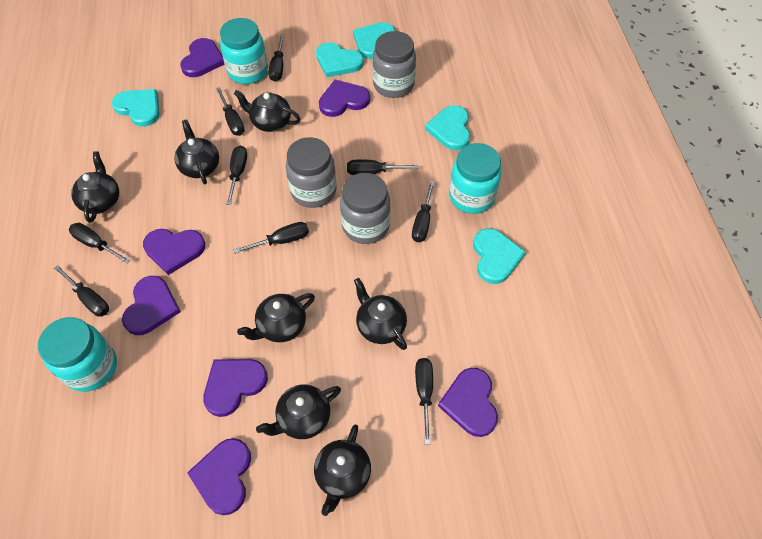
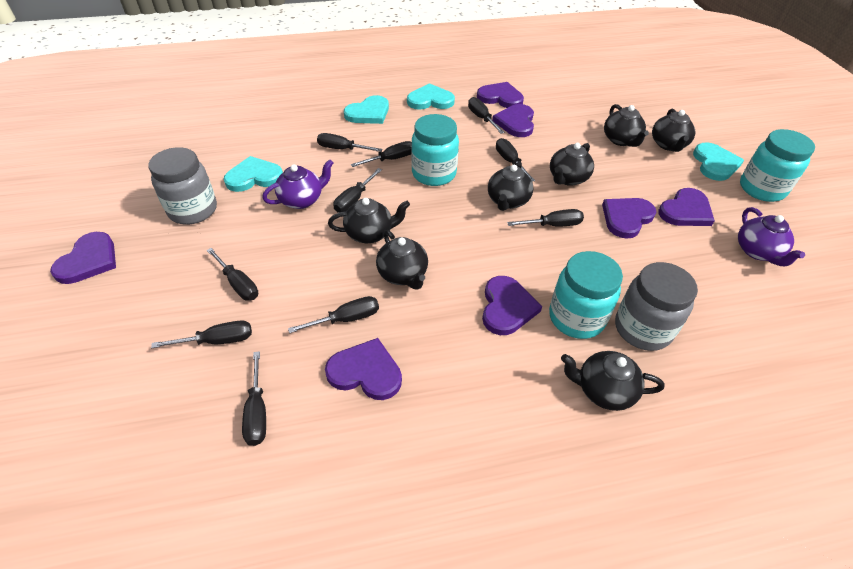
black screwdriver: [54,265,109,317] [69,223,131,264] [216,87,245,136] [226,145,247,205] [234,222,309,254] [269,34,284,81] [347,159,418,175] [412,180,435,242] [415,358,433,444] = 9 -> [151,320,252,348] [206,248,258,301] [242,351,266,446] [288,296,379,333] [317,133,383,152] [334,168,382,213] [351,141,412,167] [468,97,504,134] [496,138,535,182] [507,209,584,227] = 10
grey jar: [286,137,337,208] [340,173,390,244] [372,31,416,98] = 3 -> [149,147,217,225] [615,262,698,351] = 2
purple teapot: none = 0 -> [262,159,333,209] [738,207,805,266] = 2
turquoise heart: [112,89,160,127] [316,42,364,77] [353,22,395,59] [425,105,470,150] [473,228,526,284] = 5 -> [224,156,283,192] [344,95,389,124] [407,83,455,110] [693,142,744,181] = 4

